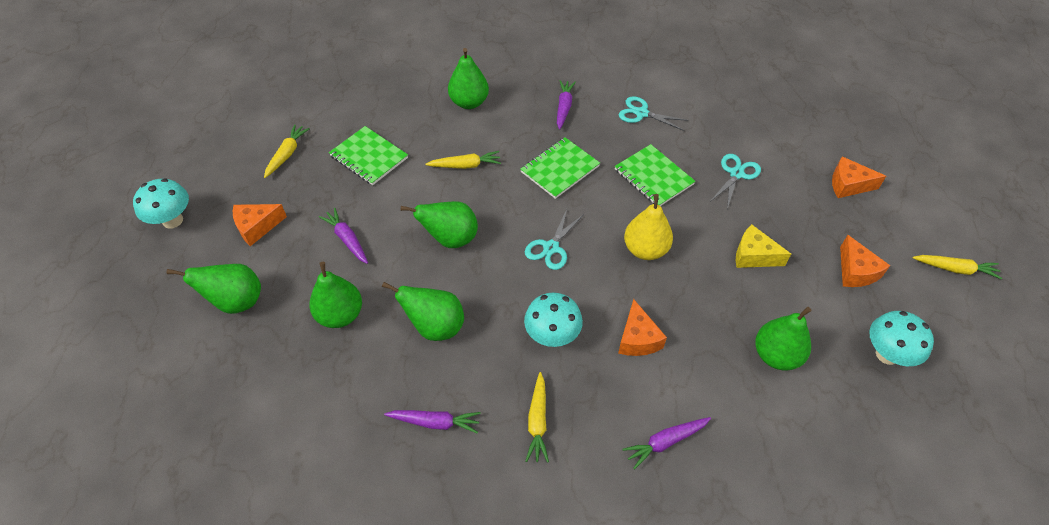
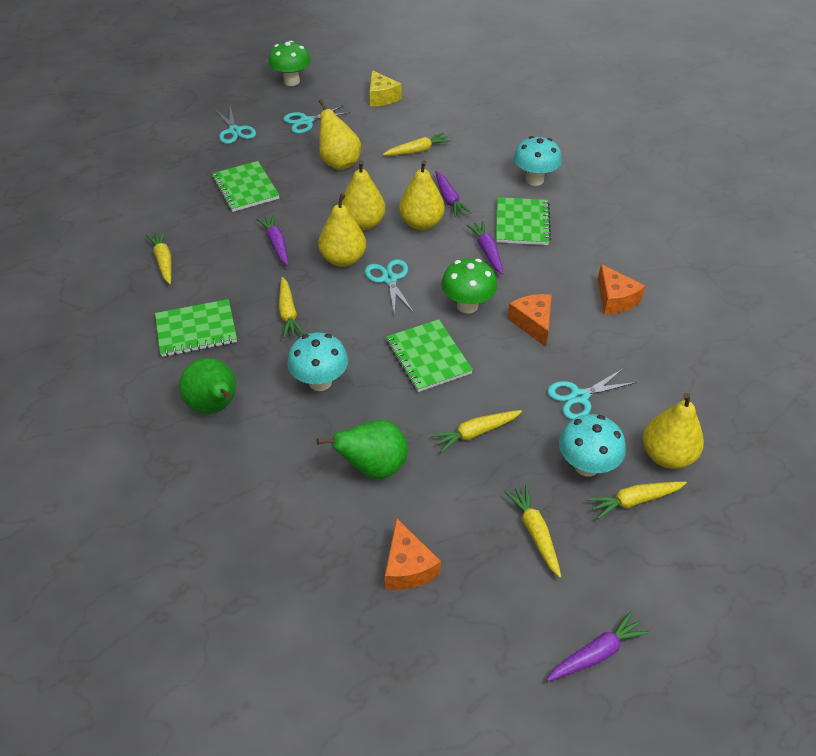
green mushroom: none = 0 -> [269,41,311,86] [441,258,497,314] = 2
green notebook: [329,126,408,185] [520,137,600,199] [615,144,696,206] = 3 -> [155,299,237,357] [212,161,279,212] [386,319,473,392] [496,197,551,245] = 4
green pear: [167,264,261,314] [309,262,362,328] [382,282,464,341] [401,201,478,248] [448,48,489,109] [755,307,811,371] = 6 -> [179,358,236,414] [317,420,408,479] = 2
orange cheese: [233,204,287,246] [618,299,667,356] [832,156,886,198] [840,235,890,287] = 4 -> [385,518,441,590] [507,294,552,347] [597,264,645,314] = 3
turquoise scissors: [525,209,584,270] [619,96,689,131] [711,154,761,209] = 3 -> [215,107,256,144] [283,105,350,134] [365,259,414,316] [547,368,637,420] = 4
yellow carrot: [264,124,309,178] [425,151,501,169] [526,372,549,463] [912,255,1002,279] = 4 -> [146,231,172,284] [279,277,304,338] [383,133,451,156] [431,410,522,453] [505,485,561,578] [587,481,687,519] = 6
yellow pear: [624,194,673,260] = 1 -> [318,193,366,267] [319,99,361,170] [342,160,386,230] [399,160,445,230] [643,393,704,469] = 5

